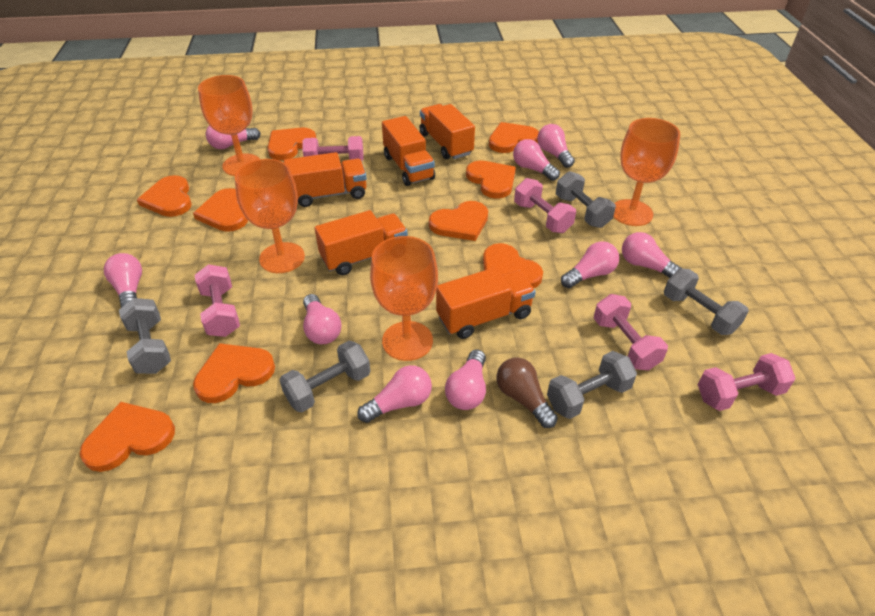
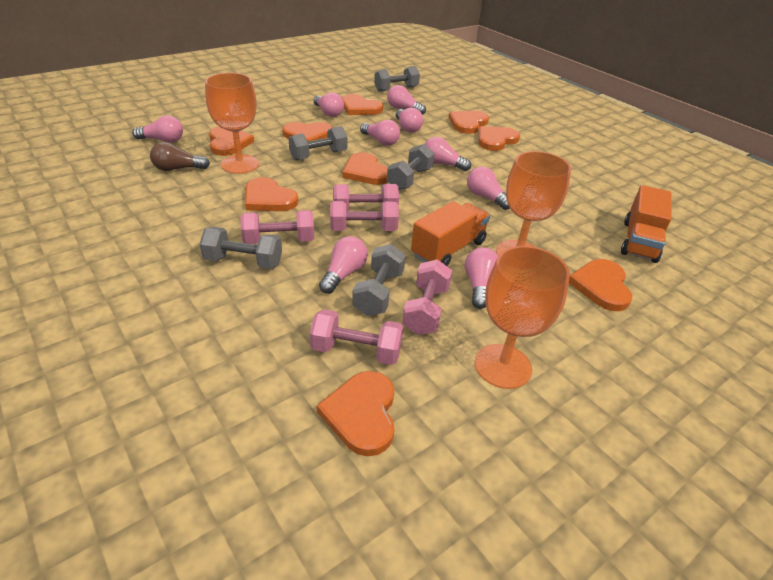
orange goblet: [198,75,260,176] [235,159,305,273] [370,236,438,361] [613,118,680,226] = 4 -> [205,73,259,174] [475,246,570,389] [496,151,571,255] = 3
orange truck: [284,152,367,207] [315,210,408,275] [382,116,435,186] [419,104,475,159] [436,268,536,339] = 5 -> [411,201,490,266] [621,185,672,263] = 2

